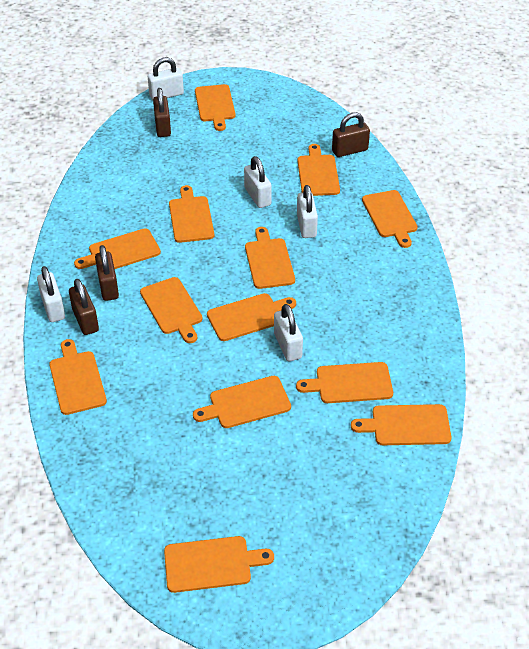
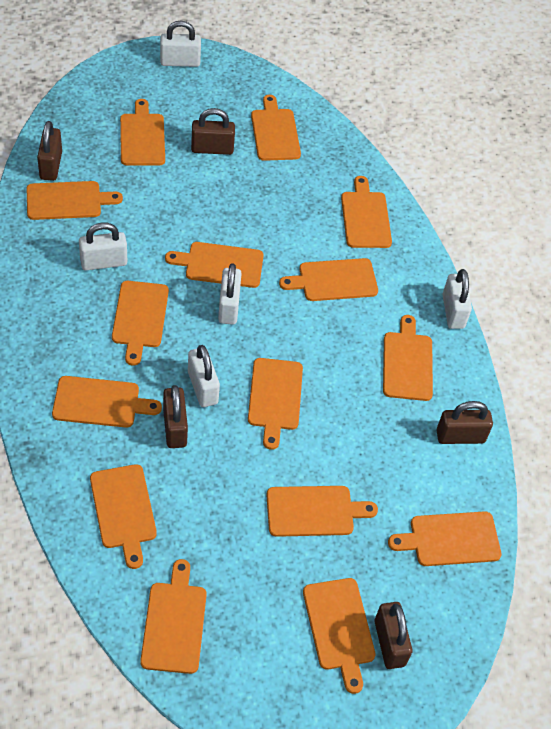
brown padlock: [69,279,99,335] [95,245,119,301] [153,88,171,137] [332,112,370,157] = 4 -> [37,121,62,181] [163,385,188,448] [191,108,235,155] [375,602,412,669] [437,401,493,444] = 5
orange cutting board: [49,339,107,415] [74,228,161,269] [140,277,202,343] [164,536,274,593] [169,185,214,243] [193,376,291,428] [195,84,236,131] [207,293,296,341] [245,227,295,289] [296,362,393,403] [298,144,340,196] [351,404,451,445] [362,190,418,248] = 13 -> [27,181,123,220] [52,376,162,428] [90,464,157,569] [112,281,169,366] [120,99,165,165] [140,559,207,674] [165,242,264,288] [248,358,303,450] [251,95,301,161] [266,486,378,537] [279,258,378,301] [303,578,376,694] [341,176,392,248] [383,315,433,401] [388,511,502,566] = 15

